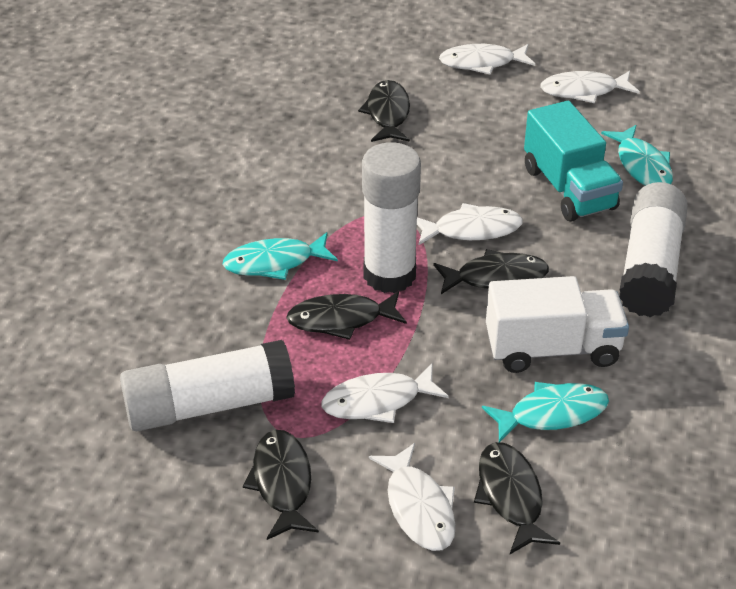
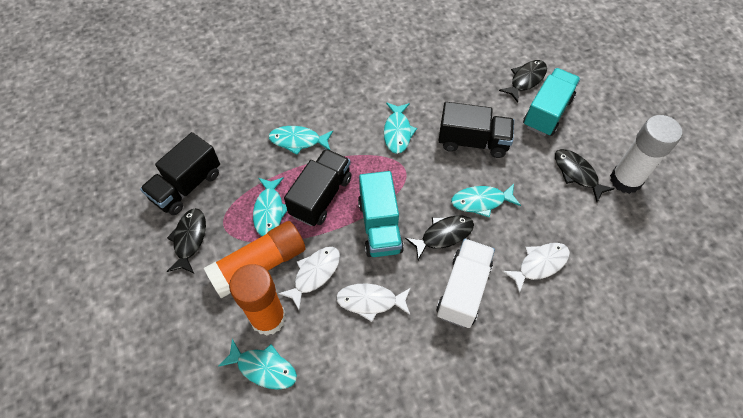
black fish: [243,430,319,540] [286,291,407,340] [358,80,410,142] [433,249,549,294] [474,442,560,554] = 5 -> [167,208,206,273] [405,215,474,260] [499,60,547,103] [555,149,615,202] = 4
black truck: none = 0 -> [140,132,220,215] [284,149,352,226] [439,102,514,158] = 3
orange glue stick: none = 0 -> [204,221,306,299] [229,264,286,336] = 2
turquoise fish: [223,232,338,280] [482,382,609,442] [601,125,673,186] = 3 -> [218,339,297,390] [253,177,287,236] [268,126,333,155] [384,103,417,154] [451,184,521,217] = 5
turquoise truck: [524,101,623,222] = 1 -> [358,171,404,257] [523,68,580,136] = 2
white fish: [322,364,449,423] [369,443,456,551] [417,203,523,245] [439,44,535,74] [540,71,640,103] = 5 -> [278,247,340,310] [336,284,411,322] [502,243,570,294] = 3
white glue stick: [120,340,295,431] [362,142,421,293] [619,182,688,317] = 3 -> [610,115,682,194] = 1

